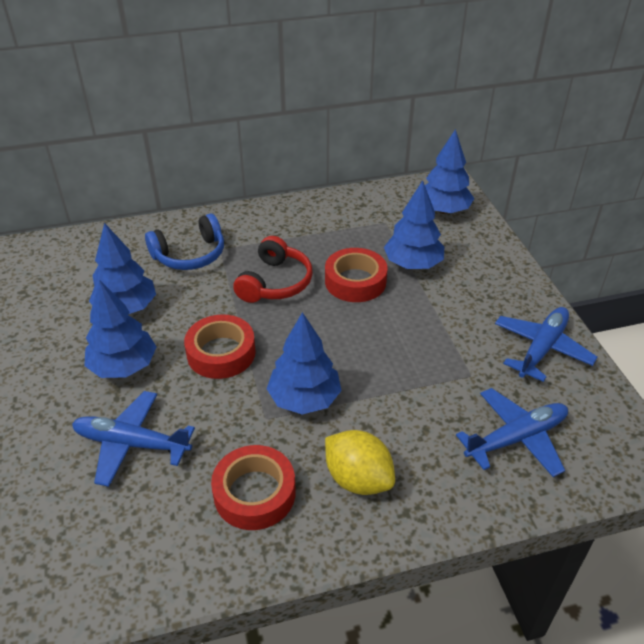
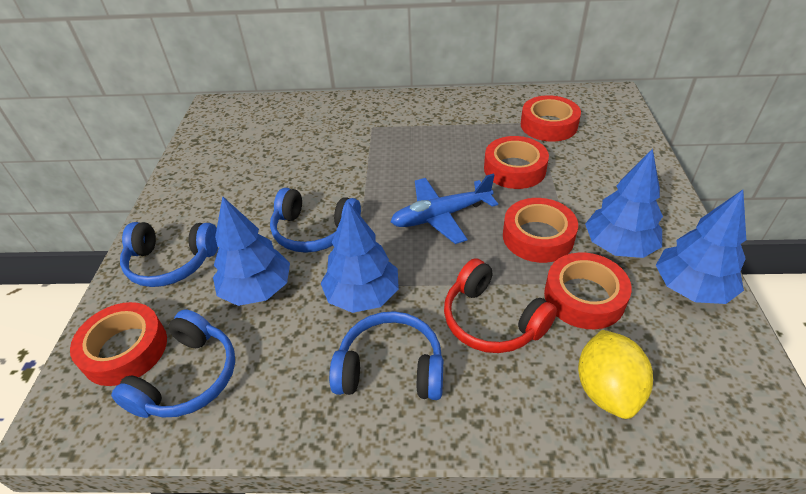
blue headphones: [145,214,224,270] = 1 -> [111,310,235,418] [120,222,218,287] [270,188,361,253] [329,311,443,400] = 4
blue plane: [72,391,195,487] [456,388,568,477] [495,307,598,382] = 3 -> [390,174,498,244] = 1
blue tree: [84,280,156,378] [89,223,156,314] [266,312,342,415] [384,180,444,269] [425,129,474,214] = 5 -> [213,196,290,306] [320,201,399,313] [585,149,663,258] [656,190,746,304] = 4
red tape: [184,314,256,379] [211,445,296,530] [325,248,388,302] = 3 -> [70,302,167,386] [484,136,549,189] [503,198,578,263] [521,95,581,142] [544,252,632,329] = 5

